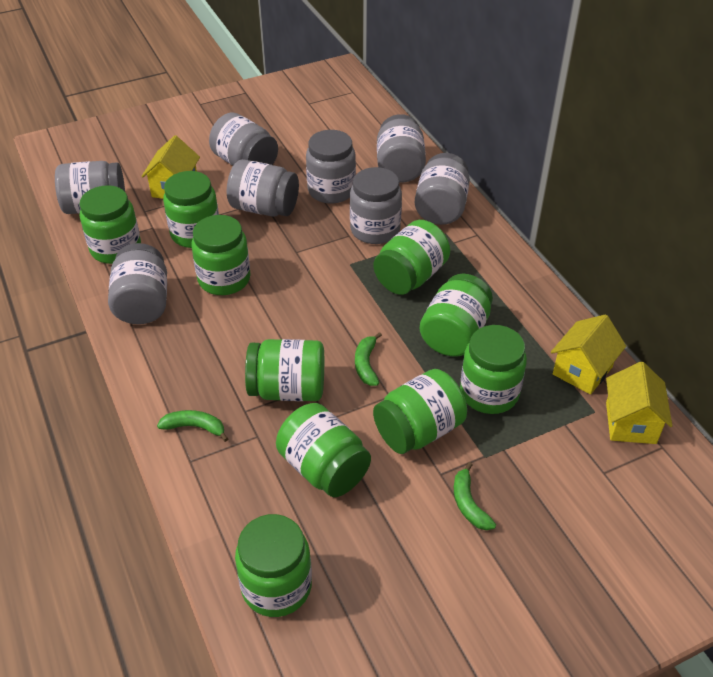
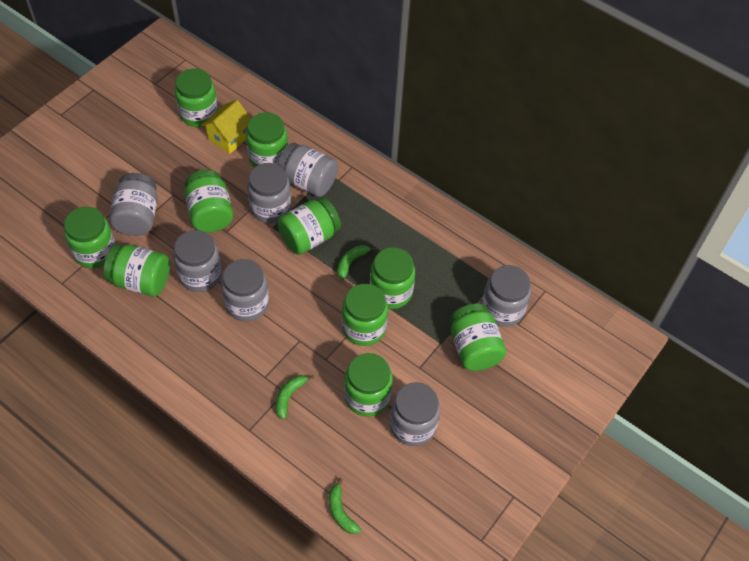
grey jar: [55,161,125,214] [108,243,167,324] [209,113,278,166] [227,159,299,216] [306,130,356,204] [350,167,402,244] [377,114,426,183] [415,153,470,225] = 8 -> [109,173,158,236] [173,230,222,292] [221,259,269,321] [247,163,291,223] [278,143,338,197] [390,382,440,446] [482,265,531,327] = 7
yellow house: [142,135,200,199] [551,314,626,395] [606,362,672,444] = 3 -> [201,100,251,154] = 1

